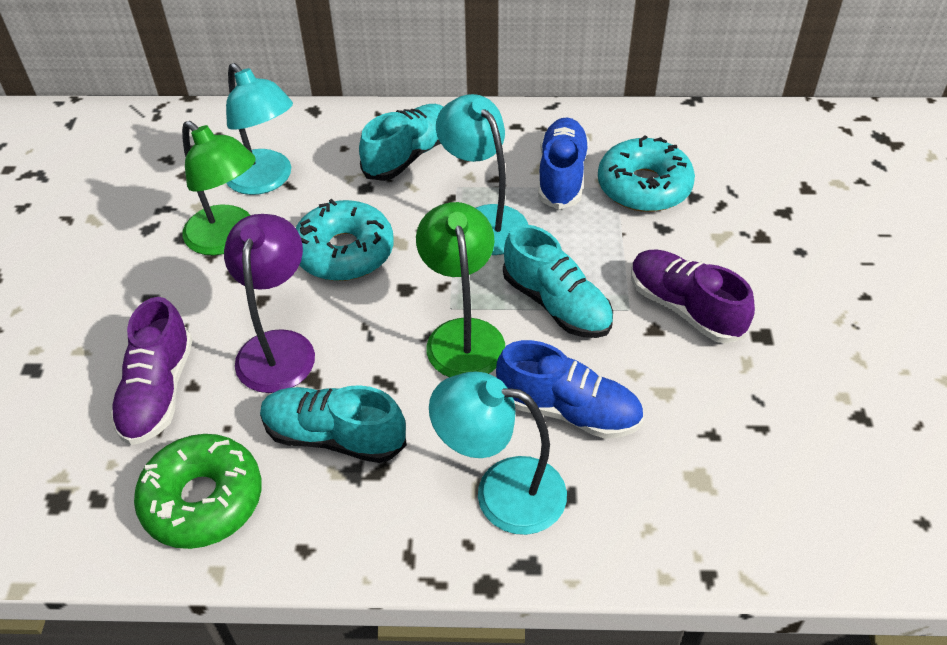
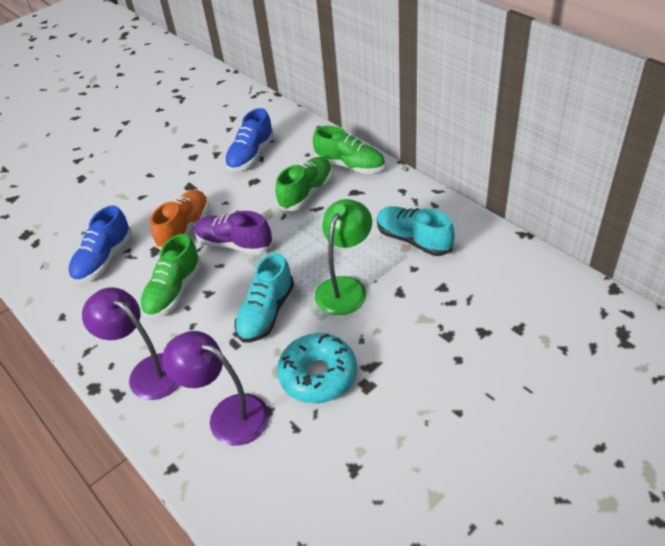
green donut: [134,434,262,549] = 1 -> none = 0
green lamp: [182,121,256,255] [416,202,505,377] = 2 -> [315,199,372,315] = 1
green shoe: none = 0 -> [140,234,202,319] [276,157,333,211] [313,126,385,174] = 3
orange shoe: none = 0 -> [150,190,209,250] = 1
purple lamp: [224,214,315,393] = 1 -> [82,287,180,400] [162,331,269,446] = 2
purple shoe: [110,297,193,445] [631,249,755,343] = 2 -> [194,211,272,255] = 1
turquoise donut: [296,199,394,281] [598,135,695,212] = 2 -> [277,333,357,404] = 1
turquoise lamp: [226,63,293,195] [429,372,567,535] [436,94,528,255] = 3 -> none = 0
turquoise shoe: [260,385,407,463] [359,104,443,181] [503,224,613,338] = 3 -> [235,253,294,343] [377,206,455,256] = 2

